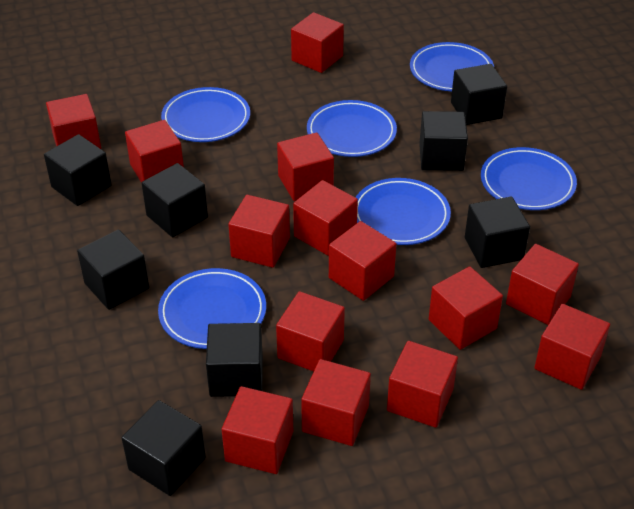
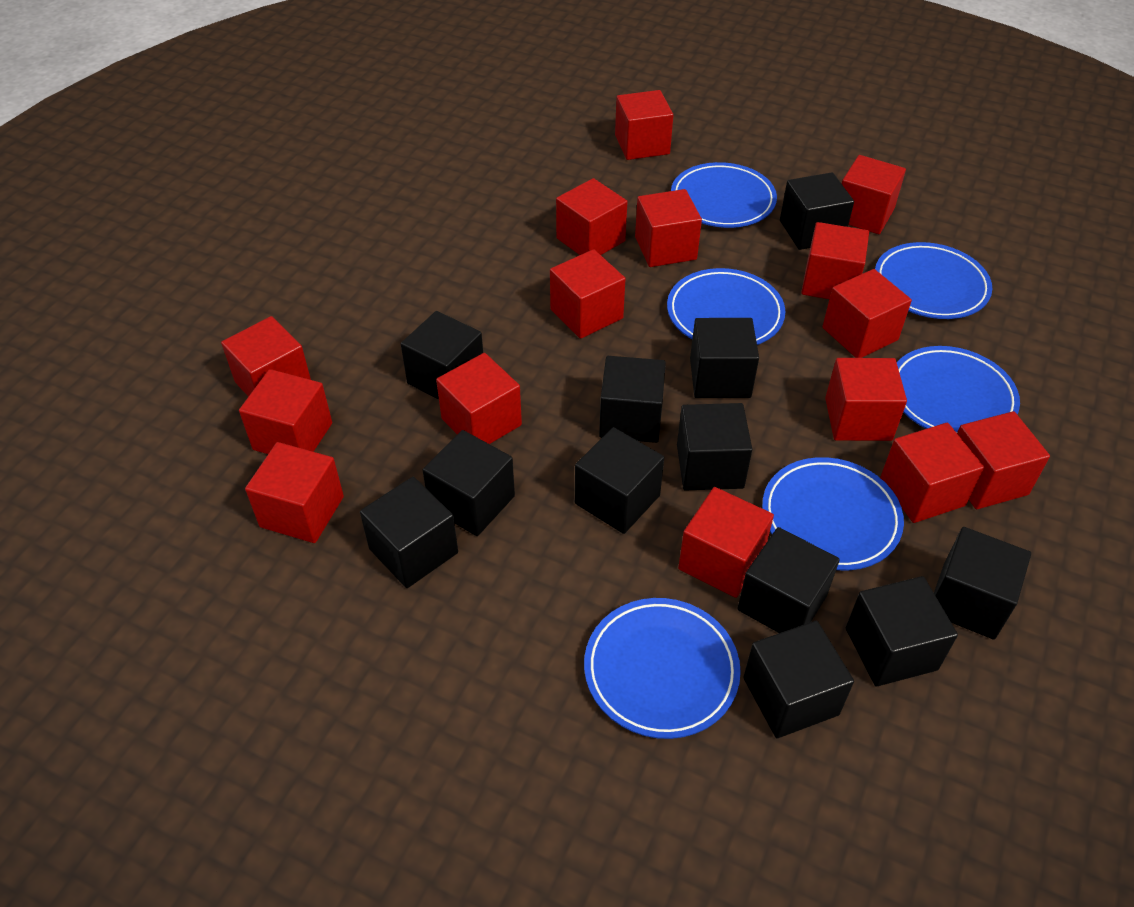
black cube: [44,134,112,206] [77,229,149,310] [122,400,206,496] [142,163,208,237] [206,323,263,397] [419,111,468,171] [451,64,507,125] [465,197,530,268] = 8 -> [360,477,458,588] [401,311,483,400] [423,430,515,536] [575,427,664,534] [599,356,666,443] [677,403,752,490] [690,318,759,398] [737,527,840,633] [743,621,854,738] [780,172,854,250] [846,576,958,687] [934,527,1031,640] = 12
red cube: [46,94,101,149] [125,120,184,183] [222,386,293,474] [228,195,290,268] [276,291,345,372] [277,132,334,201] [291,12,344,73] [293,180,358,256] [301,359,371,446] [329,221,397,301] [387,341,458,428] [429,266,503,350] [506,244,579,325] [534,304,610,390] = 14 -> [221,316,311,397] [239,369,332,454] [245,442,344,543] [436,353,522,444] [550,249,626,339] [556,178,627,255] [615,90,673,160] [635,189,702,267] [678,487,774,598] [801,222,869,299] [822,269,912,358] [825,358,907,441] [842,155,906,234] [880,423,984,523] [957,411,1050,509] = 15

